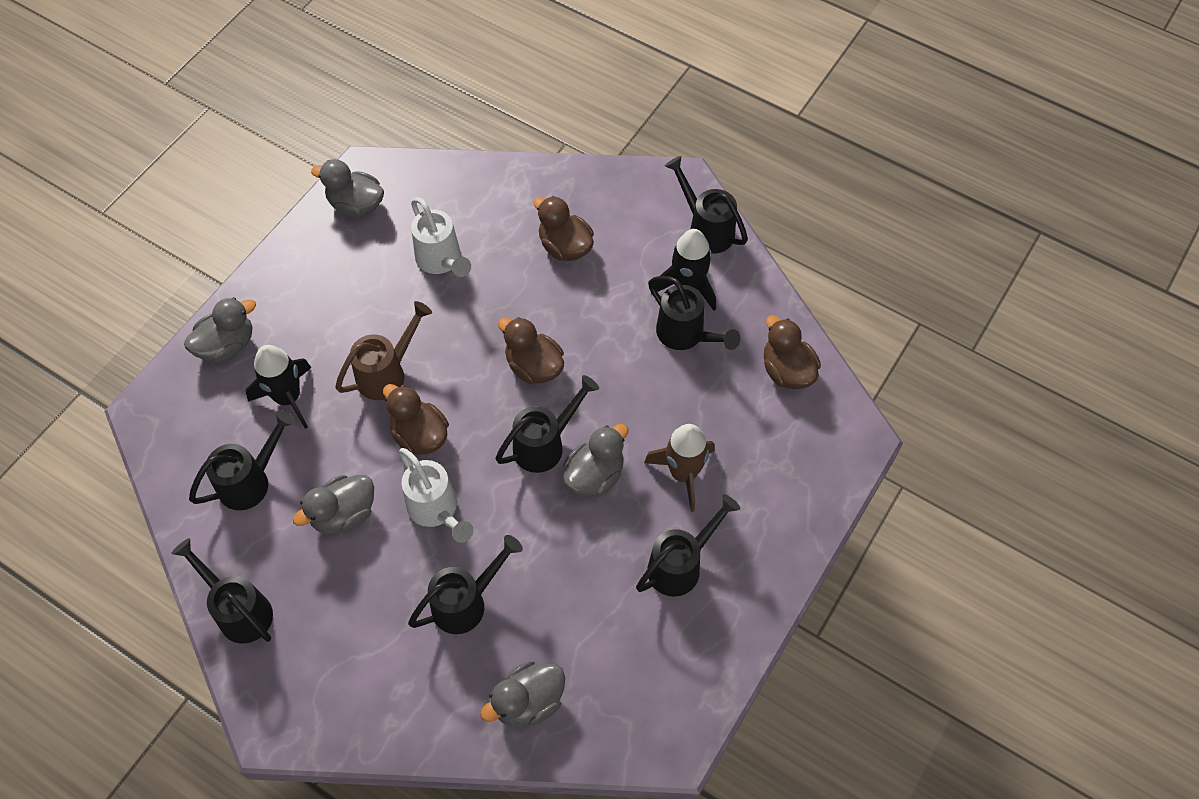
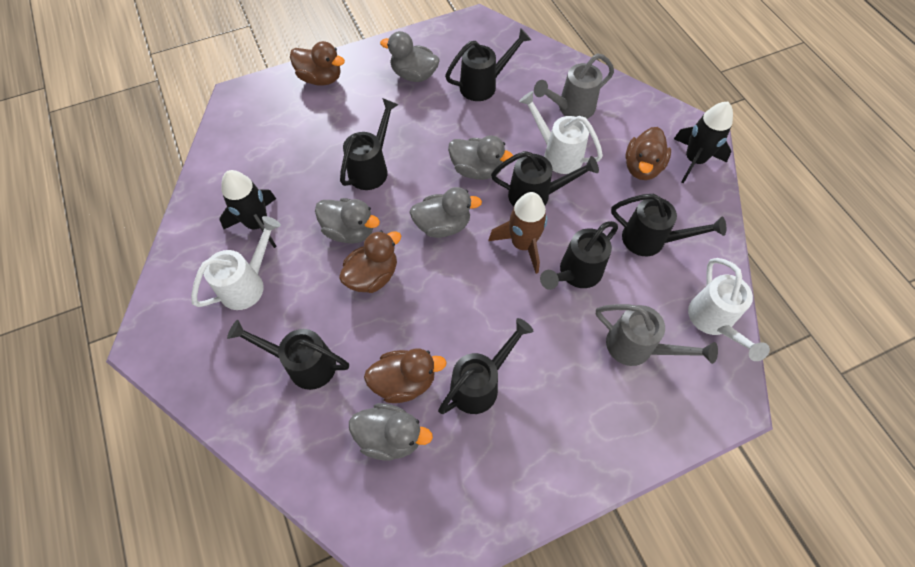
brown watering can: [335,301,432,400] = 1 -> none = 0
grey watering can: none = 0 -> [534,53,614,119] [596,304,718,366] = 2
white watering can: [399,448,474,543] [411,197,471,277] = 2 -> [191,216,281,310] [519,91,603,174] [688,258,770,361] = 3

